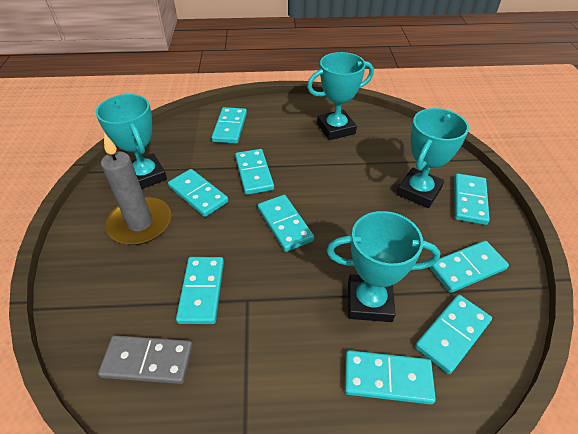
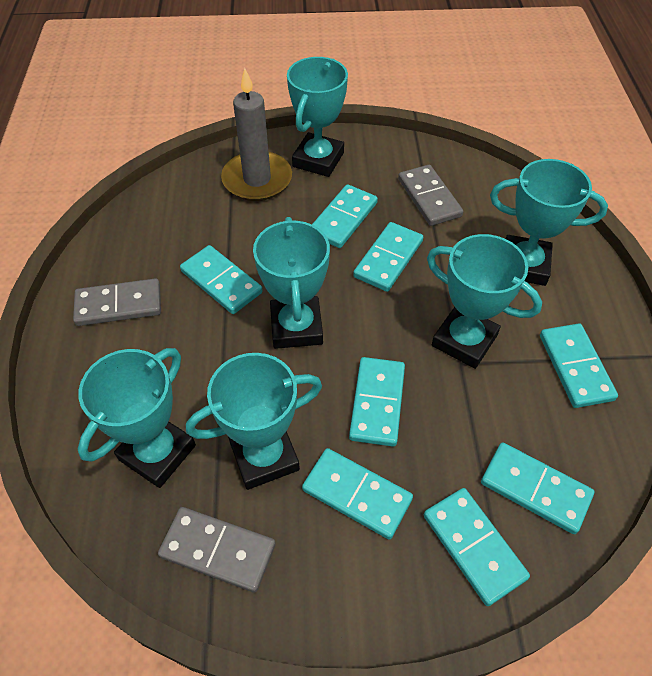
grey domino: [98,335,193,384] = 1 -> [73,278,161,326] [158,507,276,592] [398,165,463,226] = 3
turquoise domino: [168,169,228,217] [176,257,224,324] [211,107,247,144] [235,149,274,195] [258,195,314,252] [345,350,436,405] [415,295,492,374] [429,241,509,293] [454,173,490,225] = 9 -> [180,245,263,314] [302,448,413,539] [312,184,378,248] [349,357,405,447] [353,222,423,292] [424,488,530,606] [481,442,595,534] [540,323,618,408] = 8
turquoise trophy: [96,94,167,189] [307,52,374,140] [327,211,440,322] [397,108,469,208] = 4 -> [78,348,196,488] [186,353,322,490] [253,217,330,349] [287,57,348,177] [427,234,542,369] [490,159,608,286] = 6

